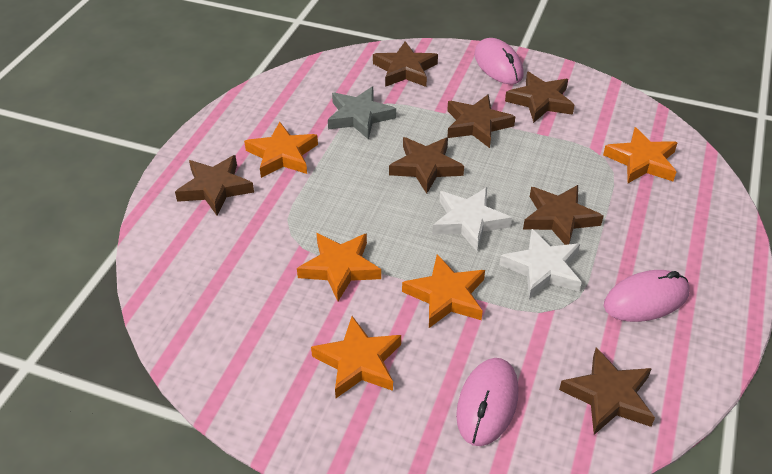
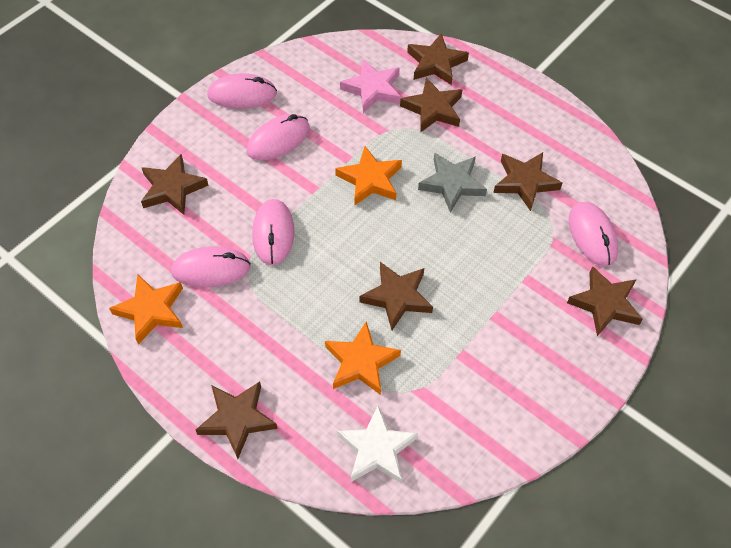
orange star: [244,122,318,178] [297,233,381,301] [311,316,401,398] [402,254,485,328] [603,127,678,183] = 5 -> [109,274,183,345] [325,322,401,395] [335,146,402,206] = 3
pink mouse: [456,358,518,446] [474,38,524,84] [604,270,690,322] = 3 -> [171,246,251,287] [207,73,277,109] [247,114,310,160] [252,199,294,265] [569,202,618,266] = 5
pink star: none = 0 -> [340,59,401,113] = 1
white star: [432,187,512,251] [499,229,582,299] = 2 -> [337,405,418,484] = 1

